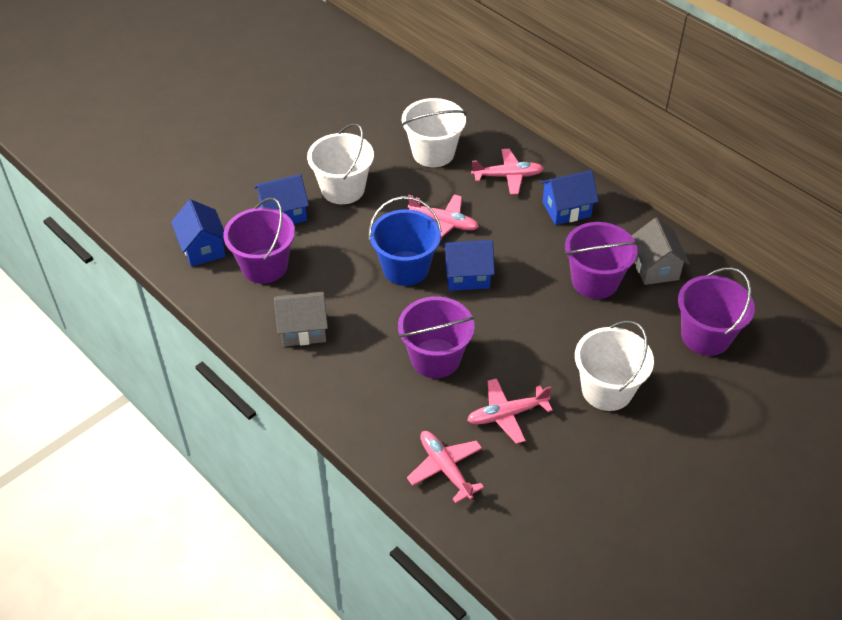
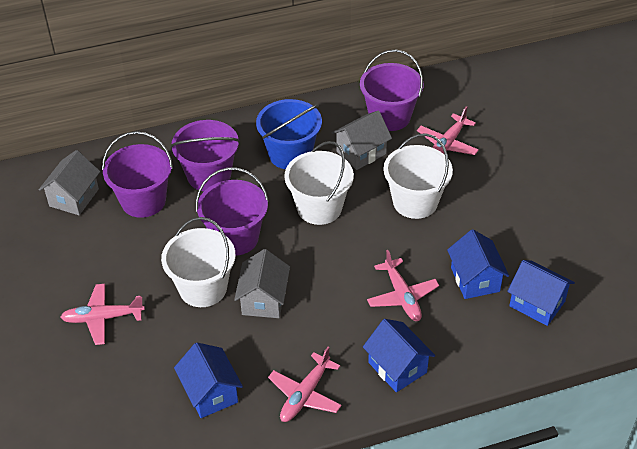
grey house: [274,291,328,346] [631,218,690,285] = 2 -> [39,150,100,215] [234,249,290,318] [332,110,392,170] = 3

